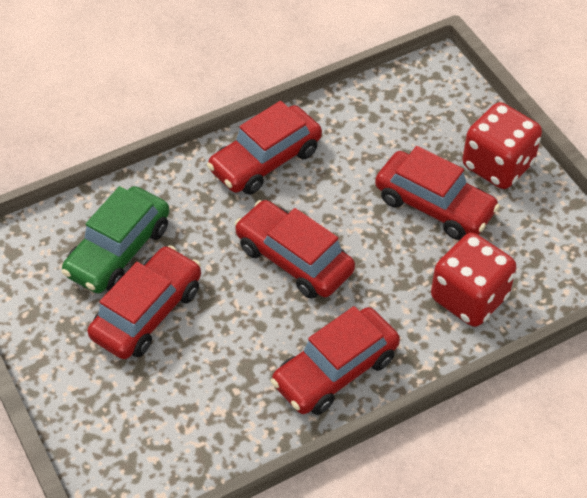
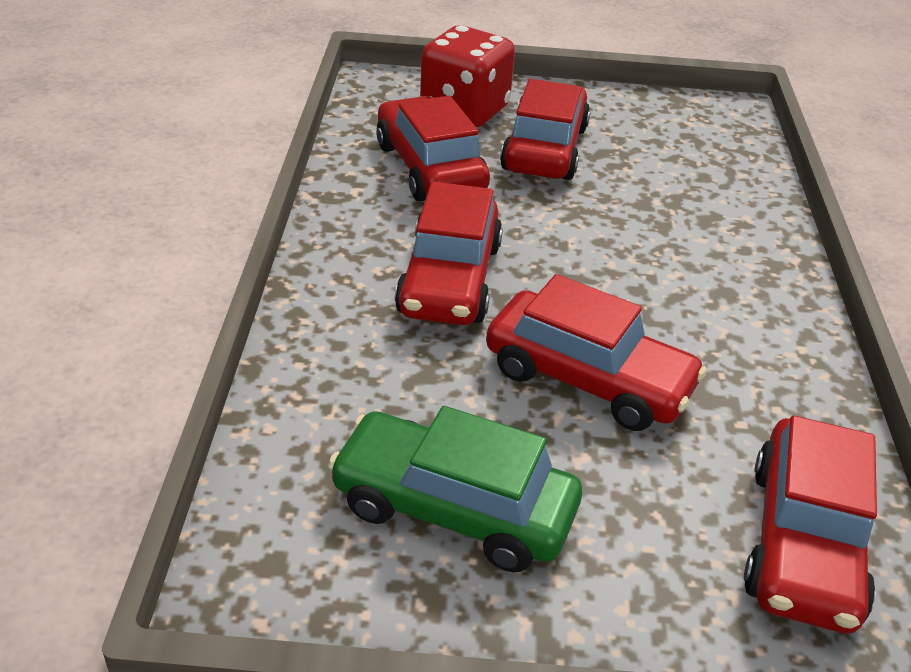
red dice: [431,233,517,327] [462,102,542,189] = 2 -> [420,26,515,127] = 1

